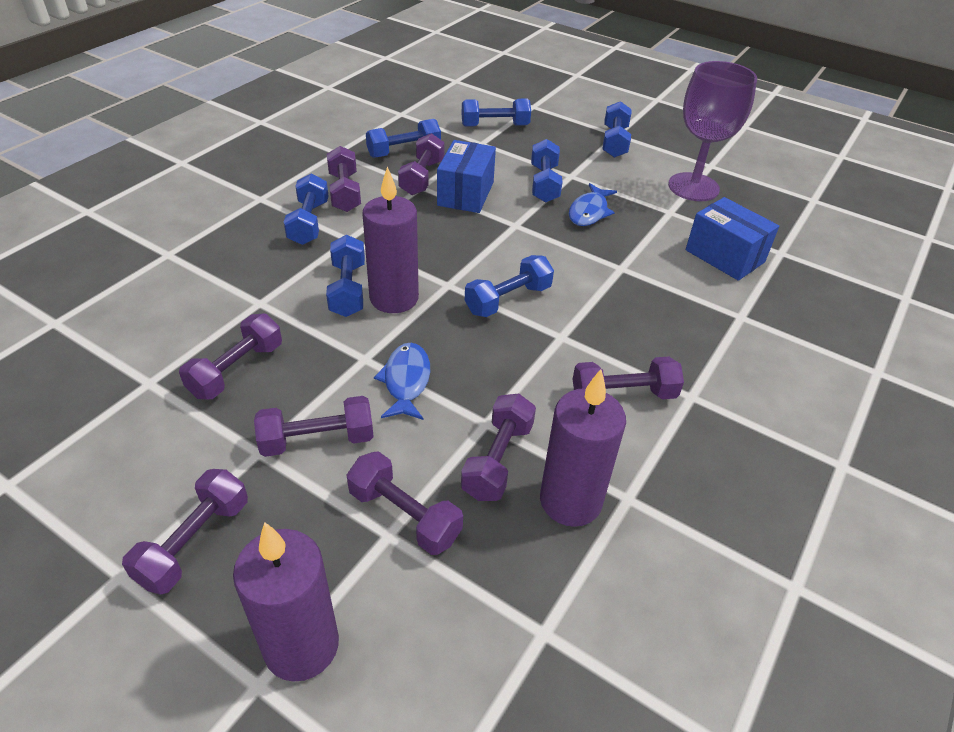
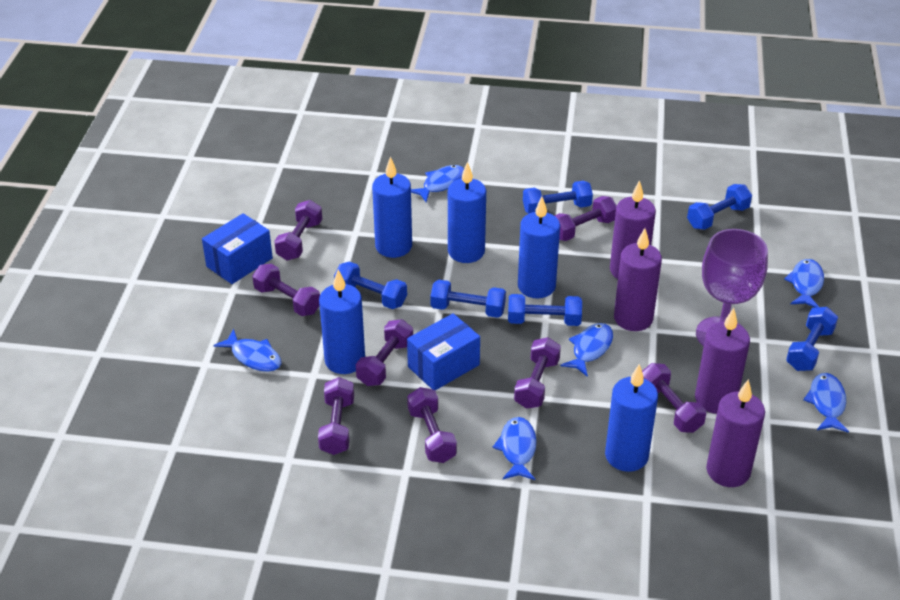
blue candle: none = 0 -> [319,270,365,374] [372,156,412,258] [448,162,486,263] [518,197,560,298] [605,364,658,472] = 5
blue dumbbell: [284,174,328,245] [326,235,365,317] [366,119,441,158] [462,99,531,127] [465,255,554,317] [531,139,562,203] [603,101,632,158] = 7 -> [334,261,407,309] [430,280,506,318] [508,294,582,326] [523,180,593,213] [687,184,752,230] [786,307,838,371] = 6
blue fish: [374,343,430,420] [569,183,617,226] = 2 -> [213,329,281,372] [411,165,464,202] [493,417,537,480] [560,323,613,377] [784,259,824,308] [804,373,849,433] = 6
purple candle: [233,522,339,682] [363,166,419,313] [540,369,626,527] = 3 -> [610,180,656,279] [614,228,662,331] [695,308,750,414] [706,379,765,487] = 4

